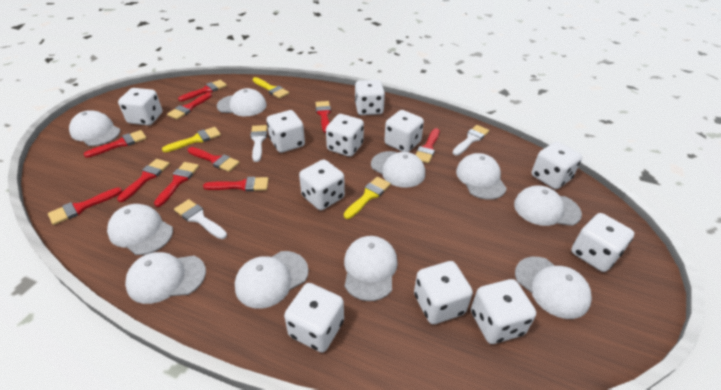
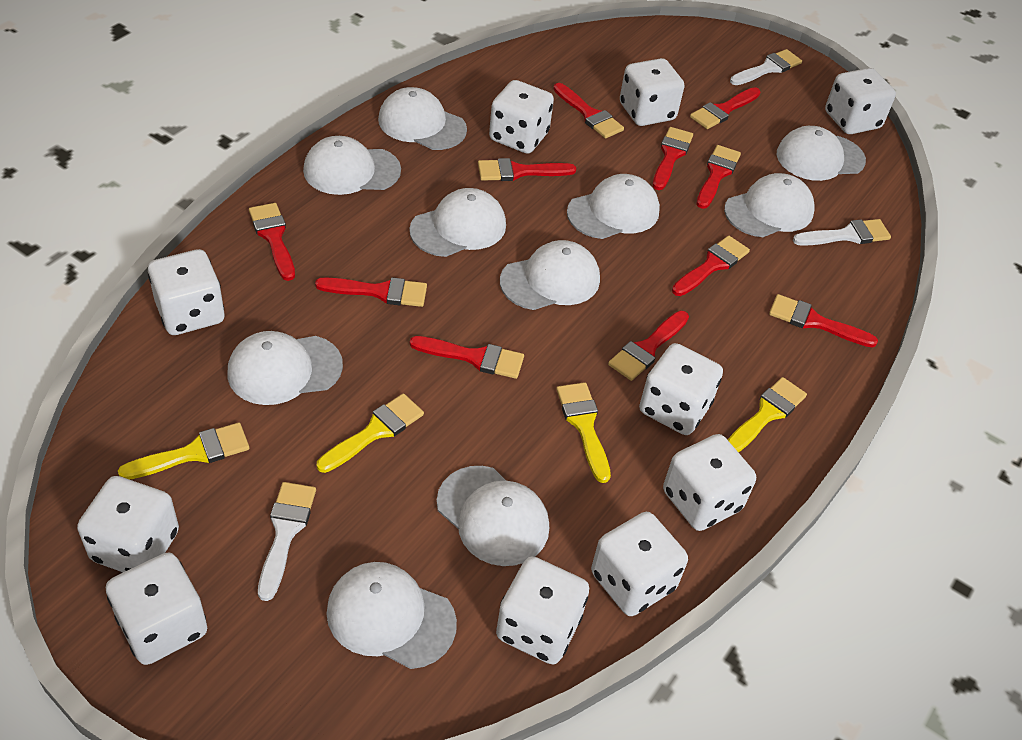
red brush: [48,187,122,225] [84,130,147,158] [117,159,170,202] [154,162,199,207] [167,93,212,120] [178,80,227,101] [188,147,239,172] [203,177,269,192] [316,101,331,133] [416,128,440,163] = 10 -> [249,203,295,281] [315,277,427,307] [410,336,524,379] [478,158,576,181] [553,83,624,139] [608,311,689,381] [653,127,693,190] [672,236,750,296] [690,87,761,129] [697,145,741,209] [769,294,878,347] = 11
white dice: [118,88,162,126] [267,110,305,153] [284,283,344,352] [299,159,345,210] [326,114,364,157] [355,80,385,115] [384,110,424,152] [414,261,473,324] [471,279,536,344] [532,142,582,189] [571,213,634,272] = 11 -> [77,476,179,572] [106,552,207,665] [148,249,224,335] [489,80,554,154] [496,557,589,664] [591,512,688,616] [620,58,684,126] [639,343,723,435] [663,434,756,531] [825,68,896,134] = 10
yellow brush: [162,127,221,152] [253,77,289,98] [344,177,391,219] = 3 -> [118,423,249,479] [317,394,424,473] [556,382,611,483] [728,377,807,452] = 4

